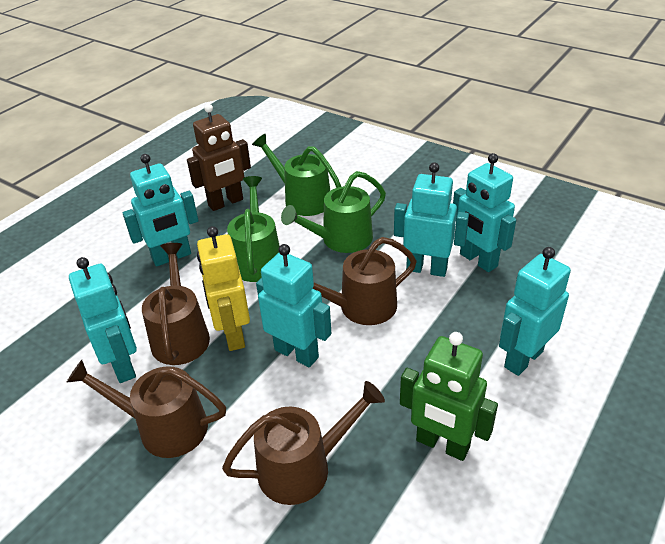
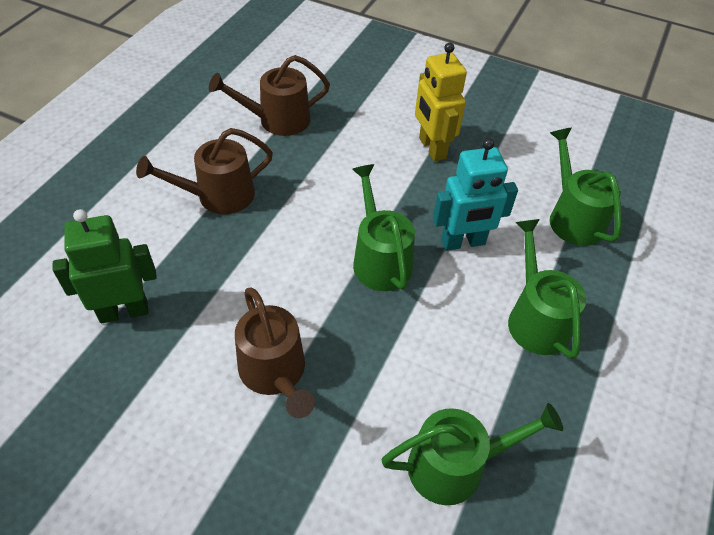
brown robot: [187,104,251,211] = 1 -> none = 0
brown watering can: [66,360,226,458] [142,243,210,365] [222,381,385,505] [313,237,417,325] = 4 -> [136,128,273,214] [209,55,330,136] [235,288,315,418] = 3
green watering can: [227,176,280,282] [252,134,341,216] [281,171,386,253] = 3 -> [352,164,415,291] [382,403,563,505] [508,219,586,359] [550,128,622,246] = 4
turquoise robot: [69,257,137,383] [123,154,199,267] [256,244,332,367] [394,162,469,277] [453,153,516,272] [499,247,571,376] = 6 -> [433,138,518,251] = 1

